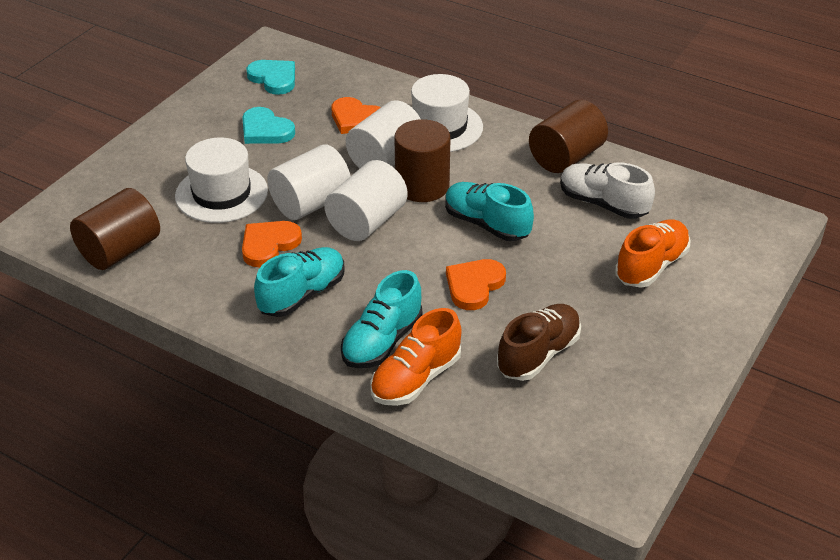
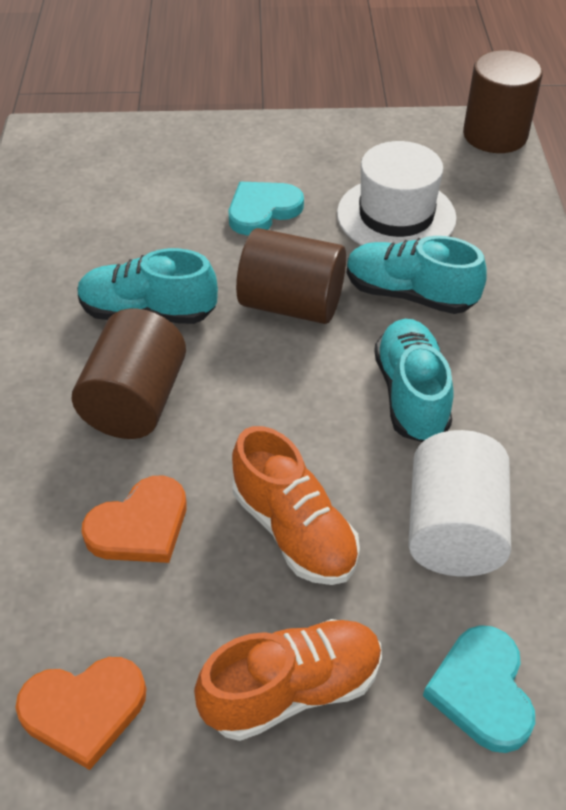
brown shoe: [497,304,581,381] = 1 -> none = 0
orange heart: [242,221,302,267] [331,97,381,134] [446,259,506,310] = 3 -> [16,657,146,770] [82,476,186,563] = 2
white cylinder: [267,144,351,220] [324,160,408,241] [346,100,421,169] = 3 -> [408,430,511,576] = 1
white hat: [175,138,268,223] [411,74,483,152] = 2 -> [337,141,457,245] = 1
white shoe: [560,162,655,219] = 1 -> none = 0

